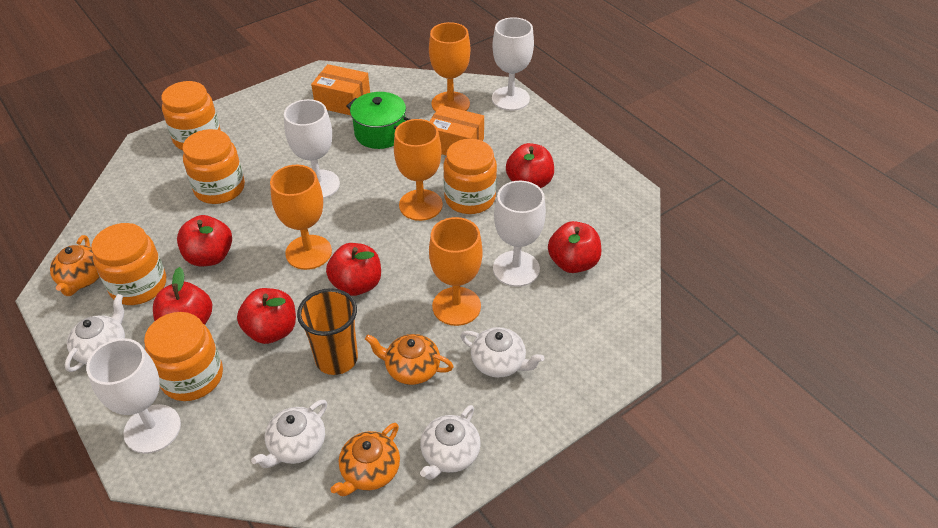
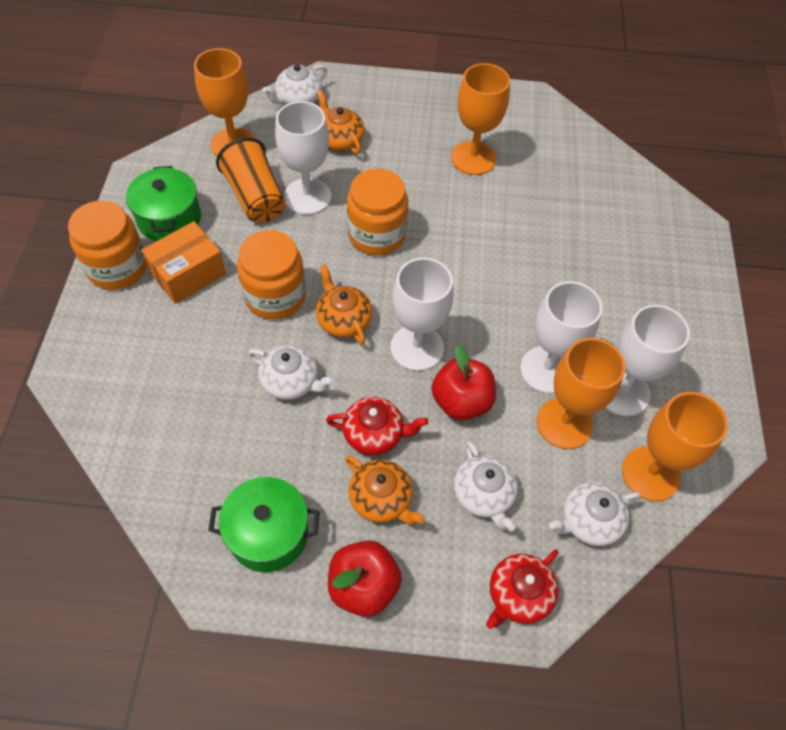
green pot: [347,92,411,149] = 1 -> [126,166,201,241] [208,477,320,572] = 2
orange box: [311,64,370,115] [430,105,484,155] = 2 -> [141,221,226,304] = 1
orange jar: [92,223,166,305] [144,312,223,401] [161,81,221,150] [183,129,245,204] [443,139,497,214] = 5 -> [68,201,147,290] [237,230,306,320] [347,169,408,255] = 3
red apple: [153,267,212,325] [177,215,232,266] [237,288,296,344] [326,243,381,296] [506,143,554,188] [548,221,601,273] = 6 -> [328,540,402,617] [432,344,496,421] = 2
red teapot: none = 0 -> [326,397,428,455] [486,549,559,629] = 2

